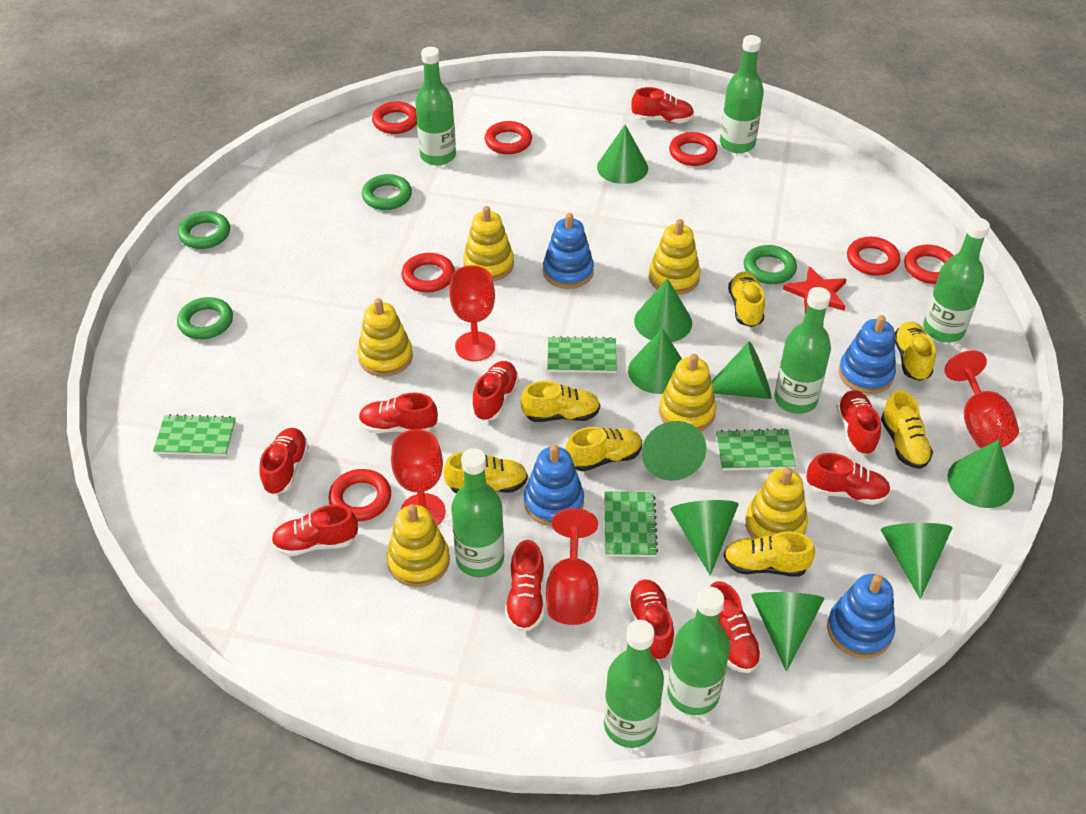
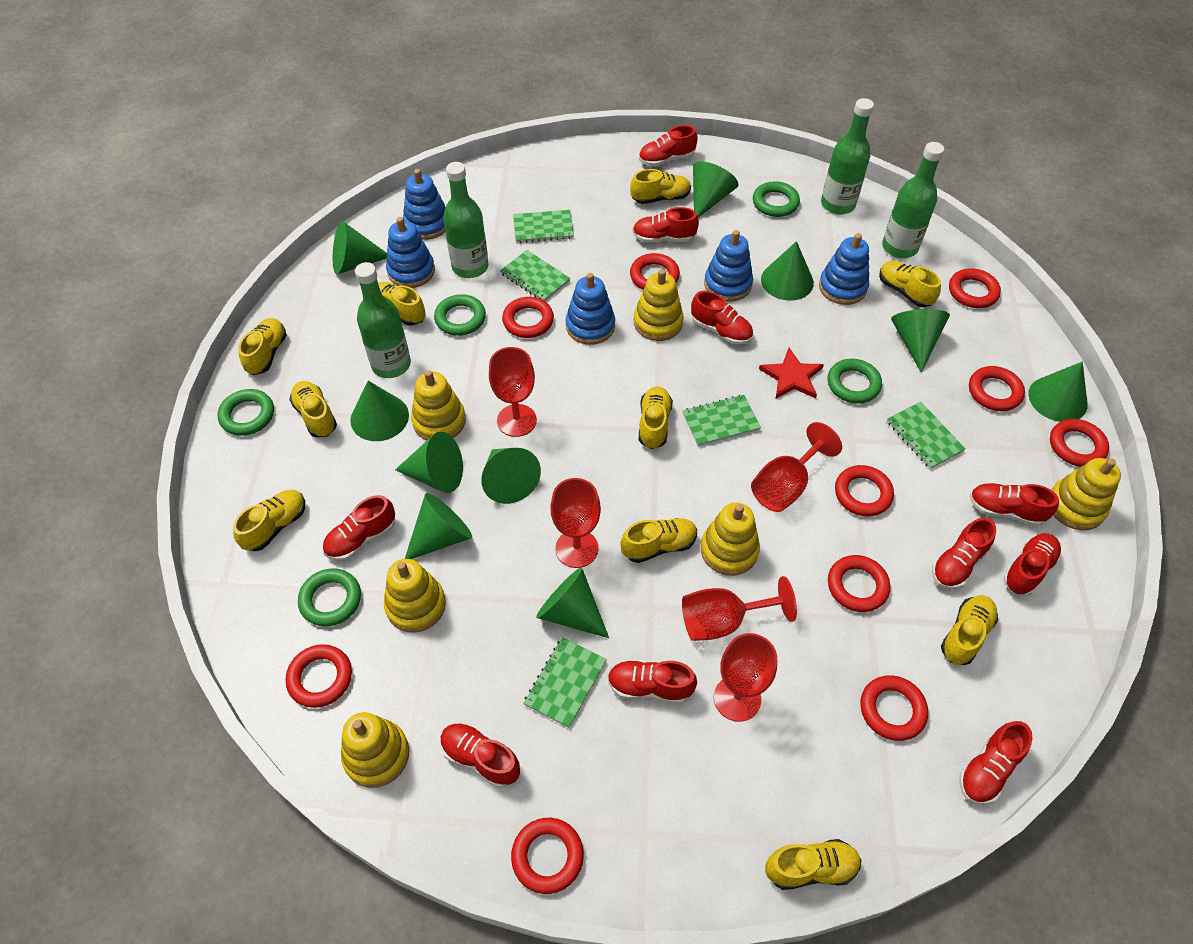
blue stacking toy: [524,445,584,526] [543,213,594,289] [827,574,895,658] [839,315,896,394] = 4 -> [386,217,435,288] [403,169,446,240] [566,273,615,345] [704,230,753,301] [819,233,869,305] = 5
green bottle: [415,47,456,166] [451,448,504,577] [604,620,664,748] [667,587,730,715] [720,35,764,153] [774,287,831,414] [923,218,990,342] = 7 -> [355,262,411,378] [443,162,488,278] [821,98,874,215] [882,142,944,258] = 4
green cone: [597,125,648,184] [628,328,682,394] [634,278,692,342] [642,421,706,481] [670,500,739,576] [711,341,772,399] [751,592,824,671] [881,523,952,599] [948,440,1014,508] = 9 -> [333,221,387,275] [350,381,409,441] [395,432,463,493] [405,493,472,559] [481,448,541,504] [536,567,609,638] [693,161,739,217] [761,241,814,301] [891,309,950,373] [1028,362,1088,422] = 10
green notebook: [153,414,236,456] [547,336,617,373] [604,491,658,557] [716,428,796,471] = 4 -> [500,250,570,301] [513,210,574,243] [523,637,607,728] [683,395,761,446] [887,402,965,469] = 5
green ring: [177,297,233,339] [178,211,230,249] [362,174,412,210] [744,245,797,284] = 4 -> [218,389,274,436] [298,568,361,627] [434,294,486,336] [753,181,800,217] [828,359,882,404] = 5
red goblet: [391,429,446,526] [449,265,495,361] [546,508,599,625] [945,350,1019,448] = 4 -> [489,347,537,437] [550,478,601,568] [682,576,797,641] [714,633,777,722] [751,422,842,512] = 5
red ring: [328,469,391,521] [372,102,417,134] [401,253,455,293] [485,121,532,154] [669,132,718,166] [847,237,900,276] [904,245,954,284] = 7 -> [286,644,352,708] [502,297,554,338] [511,818,584,894] [630,253,680,290] [828,555,890,612] [835,465,894,517] [861,675,928,741] [949,268,1001,308] [969,366,1025,411] [1050,419,1109,467] = 10
yellow shoe: [443,451,528,493] [521,381,600,422] [565,427,642,471] [724,532,815,577] [728,271,765,327] [881,390,933,469] [894,321,936,381] = 7 -> [233,490,305,551] [238,318,287,375] [289,381,337,438] [378,282,426,326] [620,518,697,563] [630,169,691,204] [639,386,673,449] [765,839,861,890] [879,261,941,307] [941,595,998,665] = 10

